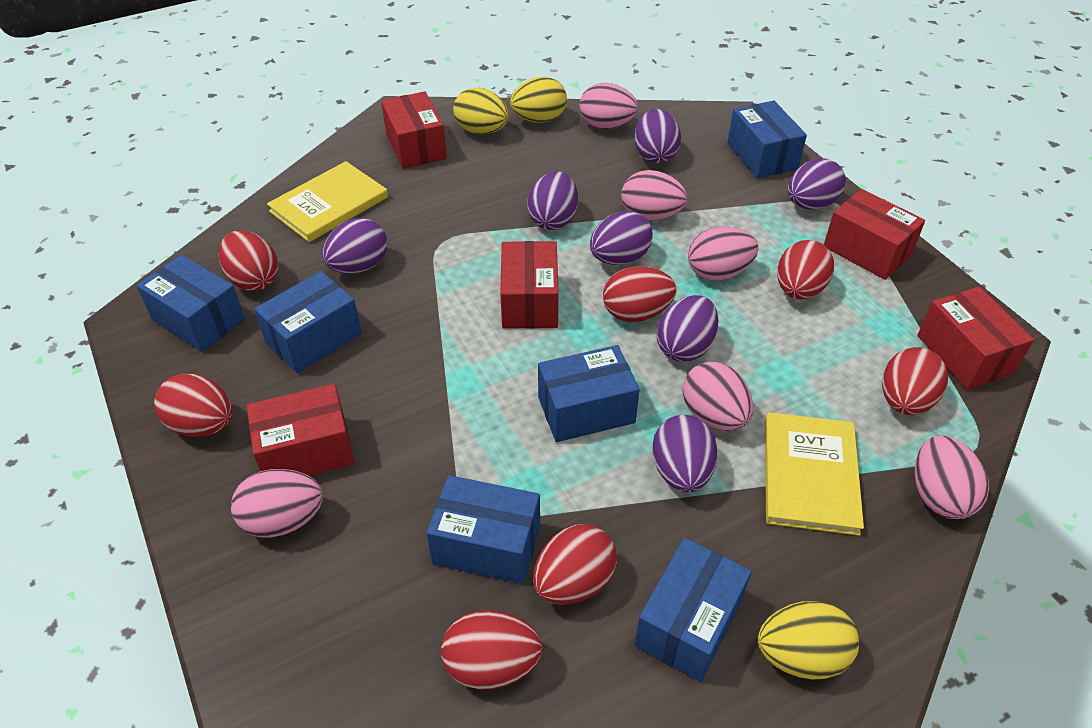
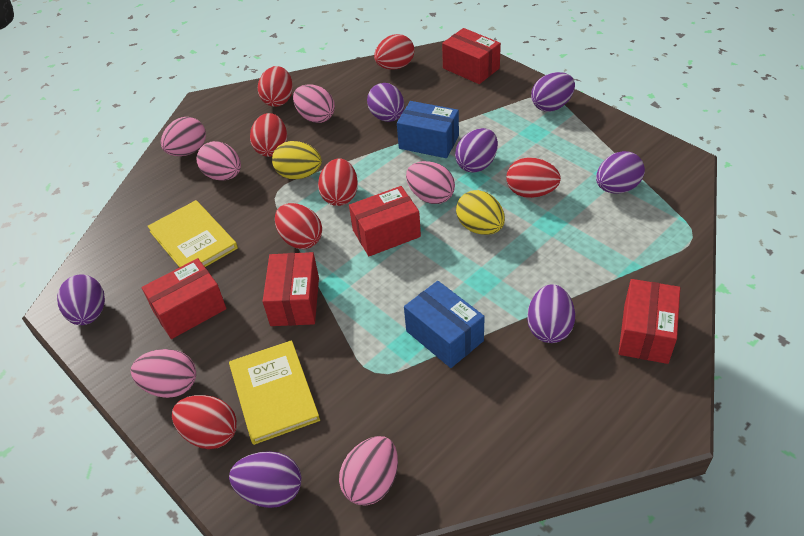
blue box: [136,255,245,352] [254,271,362,373] [426,475,540,584] [538,345,640,442] [635,538,752,682] [727,100,807,179] = 6 -> [397,101,459,158] [404,281,485,368] = 2
yellow egg: [453,88,509,134] [510,77,567,123] [758,601,859,680] = 3 -> [272,141,322,179] [456,190,505,235] = 2

